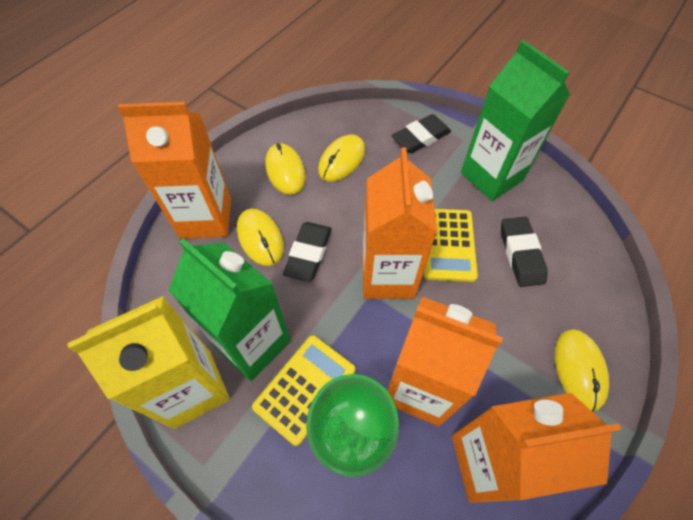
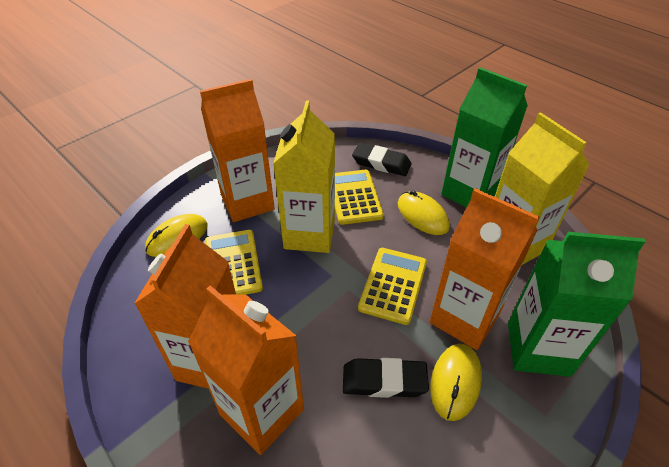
black eraser: [283,222,331,282] [392,114,451,153] [501,217,548,287] = 3 -> [343,358,429,398] [352,143,411,176] = 2
green goblet: [306,374,399,477] = 1 -> none = 0
yellow calculator: [252,335,355,446] [424,209,478,282] = 2 -> [205,230,263,294] [335,170,384,225] [358,248,427,325] = 3
yellow carton: [67,296,230,429] = 1 -> [273,100,335,253] [495,112,590,265] = 2
yellow mouse: [237,209,284,266] [265,143,306,195] [318,135,365,182] [555,329,609,412] = 4 -> [145,214,208,257] [398,191,450,235] [430,344,482,421] = 3

